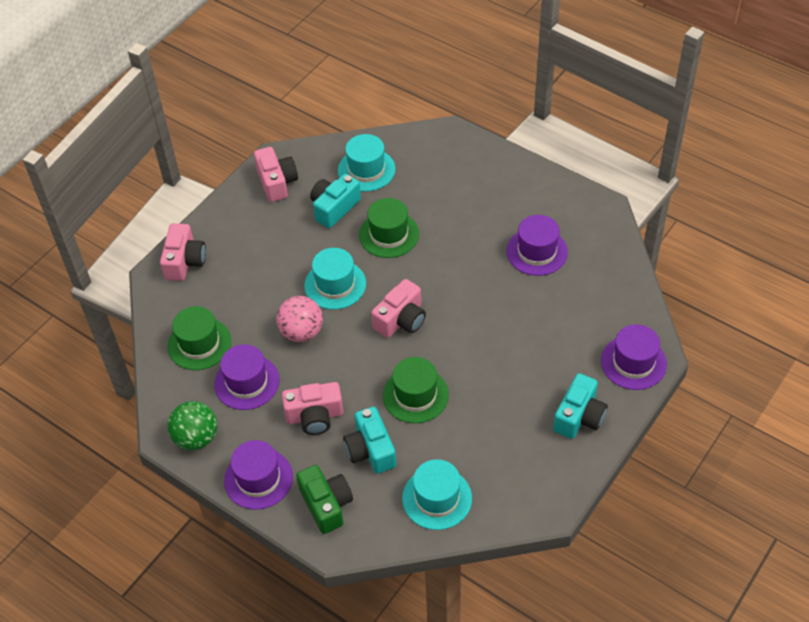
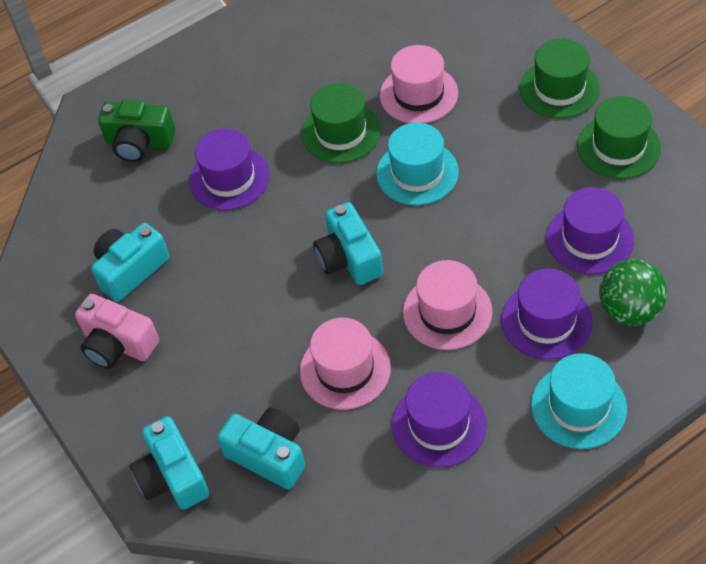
pink ball: [276,296,323,342] = 1 -> none = 0
pink camera: [160,223,206,281] [254,147,298,202] [282,382,343,435] [371,279,426,338] = 4 -> [75,294,159,369] = 1
pink hat: none = 0 -> [300,318,391,410] [380,45,458,123] [403,260,493,350] = 3
turquoise camera: [310,174,361,228] [343,407,396,474] [553,373,608,439] = 3 -> [91,223,169,302] [130,416,209,510] [217,408,305,489] [313,202,383,285] = 4
turquoise hat: [304,248,366,310] [338,134,396,192] [402,459,472,530] = 3 -> [376,122,459,205] [531,353,627,449] = 2

